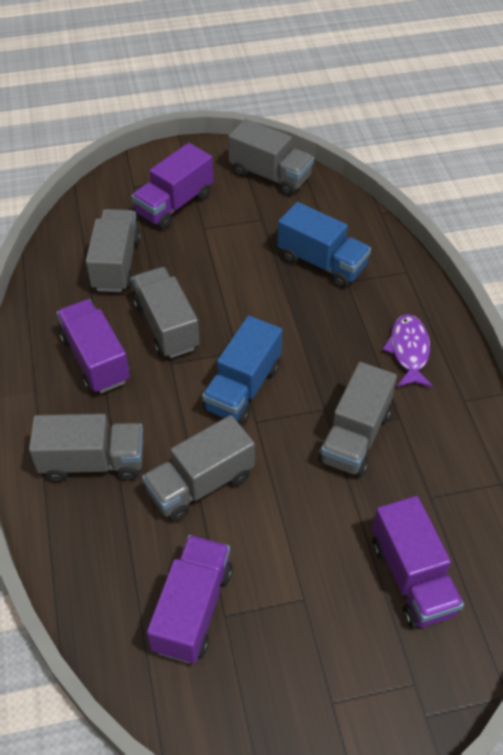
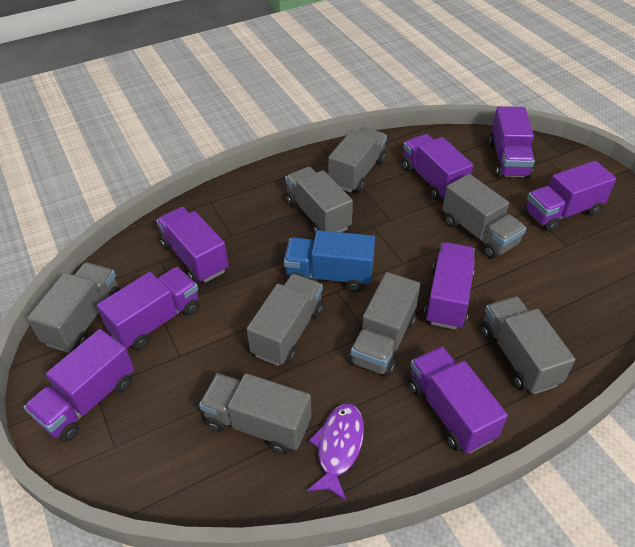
blue truck: [202,316,282,425] [277,202,371,288] = 2 -> [284,230,375,292] = 1
grey truck: [29,414,144,482] [85,209,141,292] [132,267,200,358] [142,415,255,522] [228,119,314,196] [318,362,397,477] = 6 -> [27,262,120,353] [199,373,312,454] [246,274,324,366] [285,167,353,234] [328,127,387,192] [349,272,420,377] [443,174,526,259] [481,296,575,394] = 8
purple truck: [57,299,130,393] [132,143,213,229] [147,535,233,664] [372,496,464,628] = 4 -> [24,329,134,442] [97,267,199,350] [156,207,229,283] [402,134,473,200] [408,346,508,454] [424,242,475,330] [489,106,535,178] [525,161,616,232] = 8

